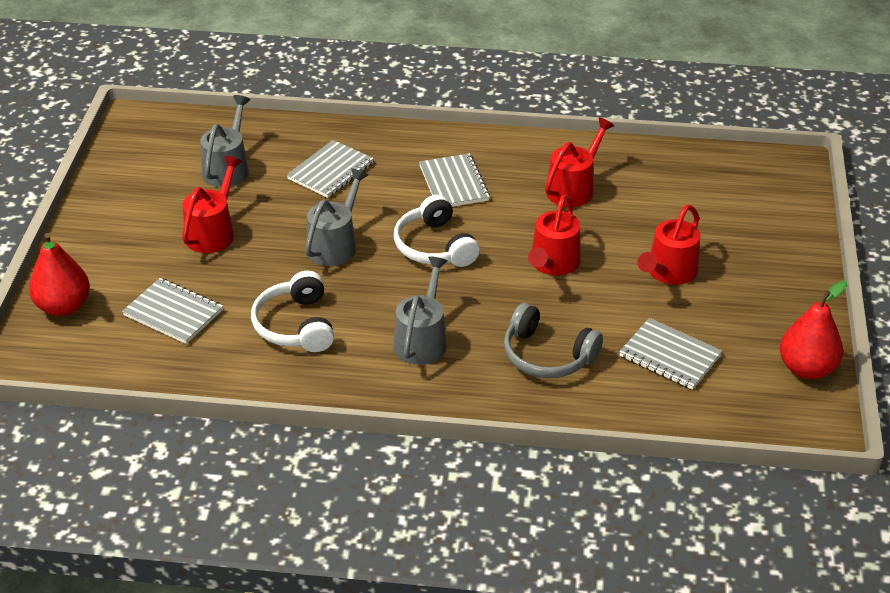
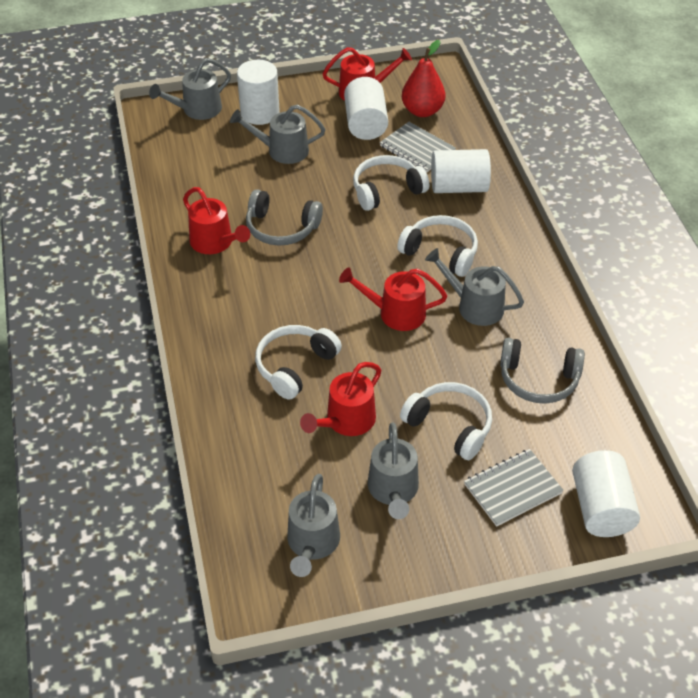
grey headphones: [504,303,603,378] = 1 -> [246,189,323,246] [500,338,585,404] = 2
grey notebook: [122,278,223,344] [287,140,374,198] [419,153,490,207] [619,318,722,390] = 4 -> [380,122,456,172] [464,449,564,527] = 2
grey watering can: [200,95,251,187] [305,168,368,266] [394,256,448,365] = 3 -> [149,58,231,120] [230,105,325,164] [287,474,340,577] [368,423,419,519] [425,248,524,326] = 5
red pear: [29,233,90,316] [780,281,847,379] = 2 -> [402,40,446,117] = 1
white cylinder: none = 0 -> [237,60,280,125] [344,77,388,140] [431,149,491,193] [572,450,640,537] = 4
white headphones: [251,271,334,352] [394,195,480,267] = 2 -> [255,325,342,400] [353,155,429,211] [397,215,478,277] [400,382,492,460] = 4

